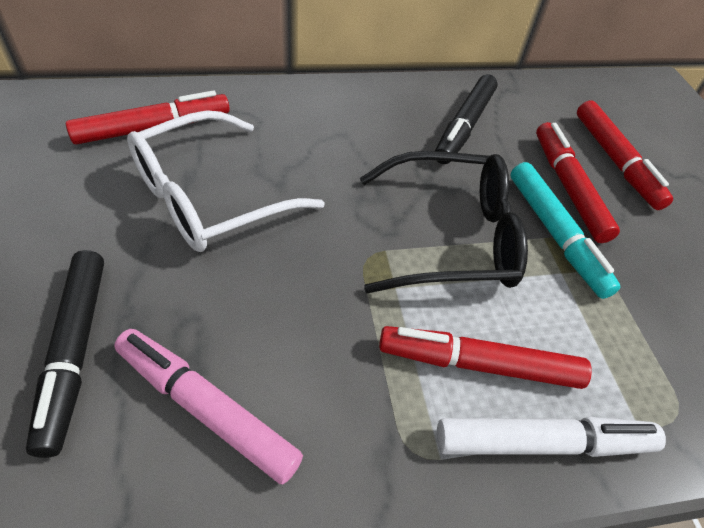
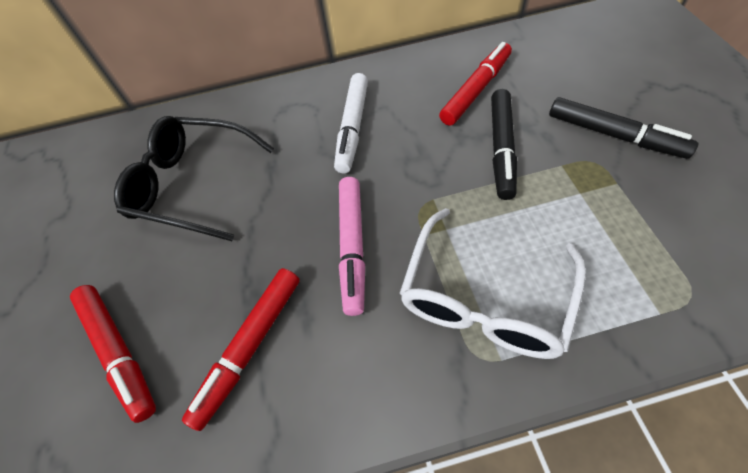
red marker: [66,91,230,145] [379,326,592,389] [536,122,620,243] [577,100,673,210] = 4 -> [70,285,156,423] [182,268,300,431] [439,42,512,126] = 3
turquoise marker: [510,162,620,299] = 1 -> none = 0

